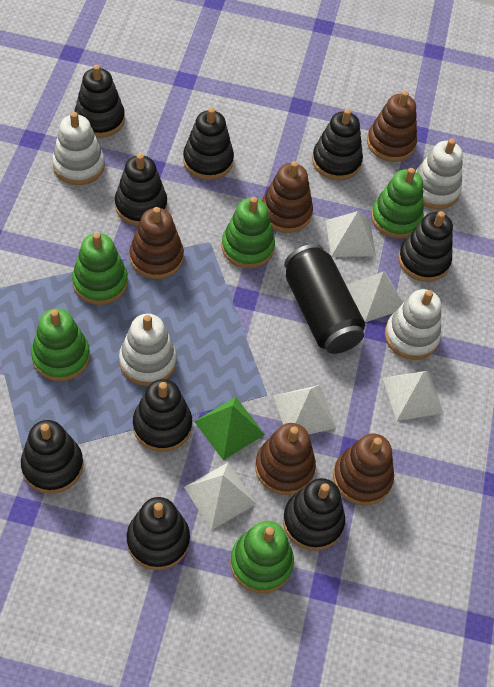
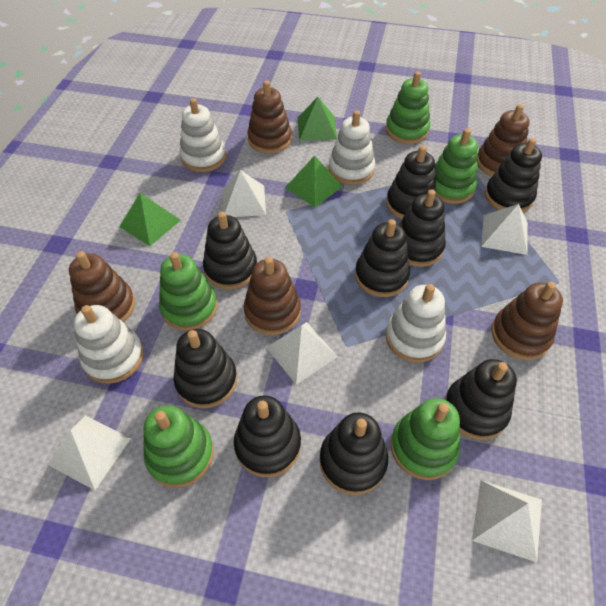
black can: [284,244,365,354] = 1 -> none = 0
green pyramid: [194,397,265,460] = 1 -> [119,193,181,246] [285,156,343,207] [298,97,337,141] = 3

